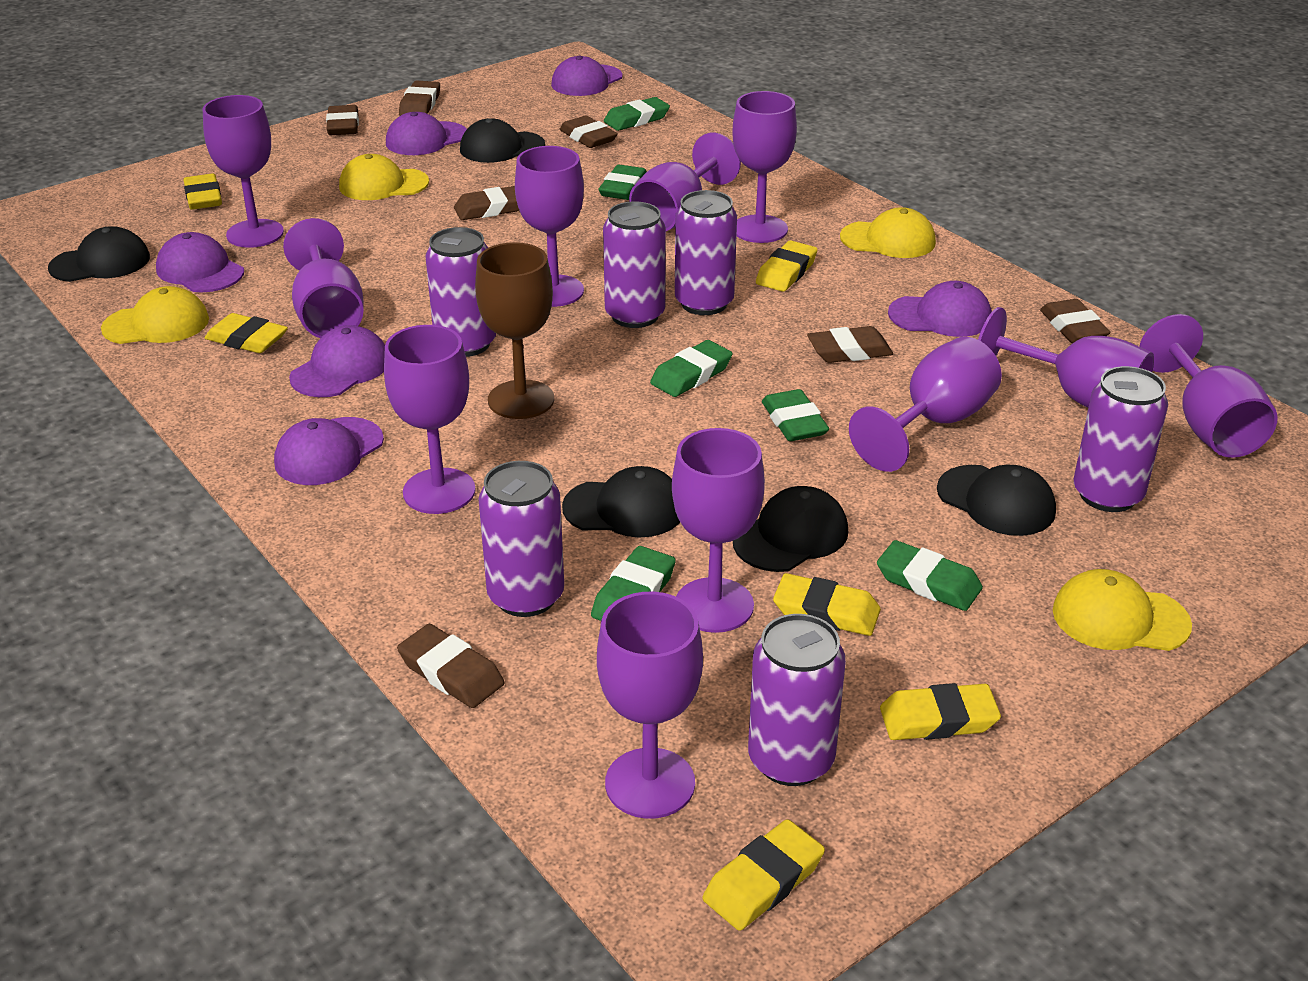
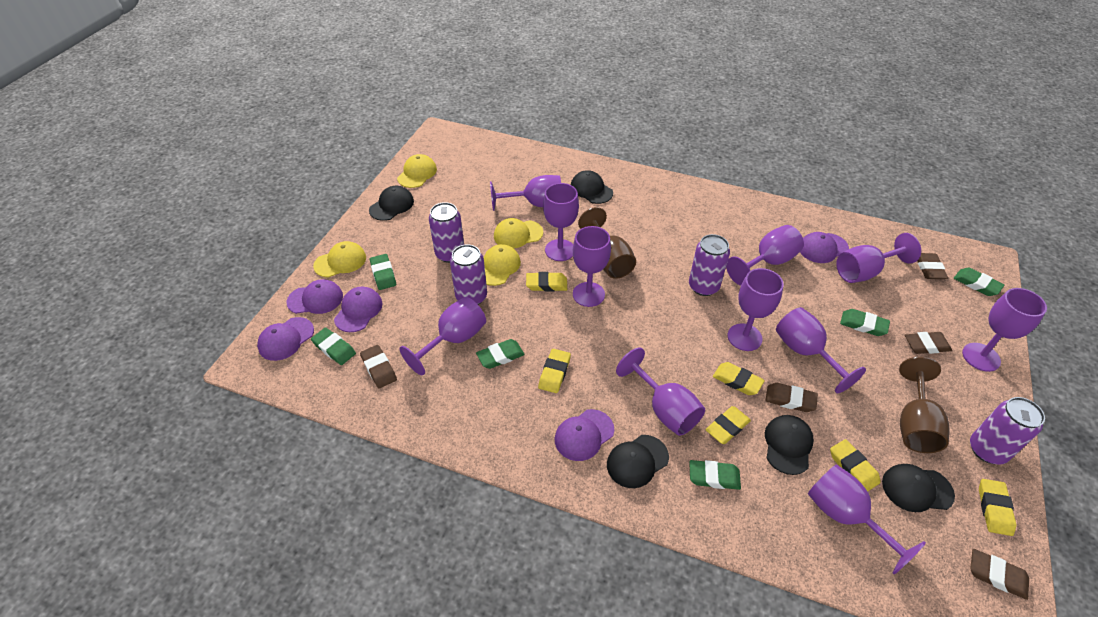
brown eraser: [326,105,359,135] [397,624,505,708] [399,80,440,116] [454,186,519,220] [559,116,618,148] [807,326,893,363] [1040,299,1111,343] = 7 -> [360,345,397,388] [765,383,818,412] [905,332,952,354] [918,253,948,279] [970,549,1029,600] = 5
brown goblet: [475,242,554,419] = 1 -> [578,207,636,279] [899,357,950,453] = 2
purple can: [425,227,496,357] [479,461,564,617] [603,201,666,328] [675,190,737,315] [748,614,846,786] [1074,366,1168,512] = 6 -> [429,202,464,263] [450,244,487,305] [689,234,730,296] [970,397,1045,465] = 4
purple cap: [156,232,244,292] [274,417,384,485] [289,325,385,397] [386,112,467,155] [551,56,623,96] [888,281,992,337] = 6 -> [257,317,314,361] [287,279,343,314] [334,287,382,332] [555,409,614,461] [800,232,849,263] = 5

